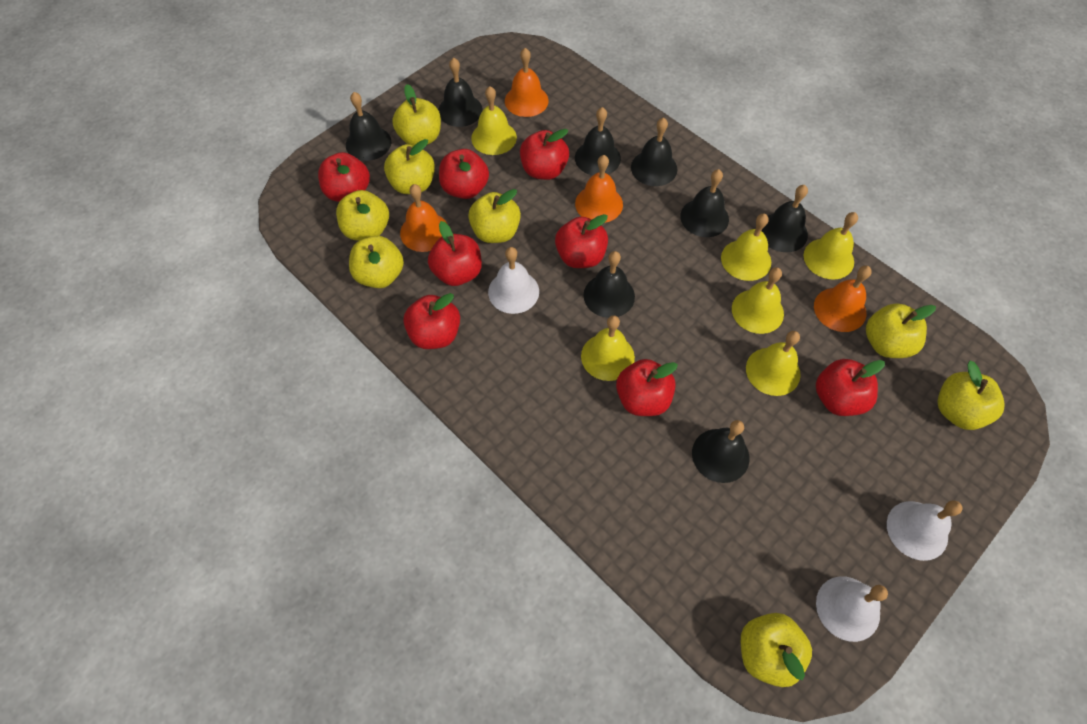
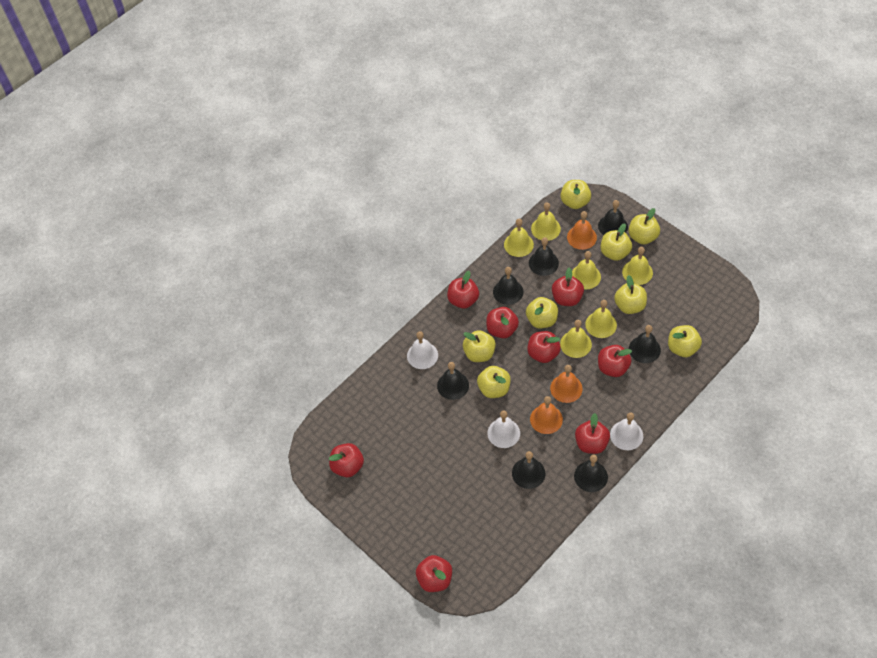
black bell: [346,92,392,161] [438,58,482,127] [575,107,621,175] [583,251,635,318] [631,118,678,186] [680,169,729,237] [692,420,749,483] [761,185,808,252] = 8 -> [437,362,469,400] [493,267,524,305] [512,451,545,489] [529,237,559,276] [574,455,608,492] [598,200,628,235] [629,325,661,363] = 7
orange bell: [400,184,448,252] [505,48,549,117] [575,155,623,223] [814,266,872,332] = 4 -> [530,396,563,434] [550,365,583,403] [567,211,597,250] = 3

